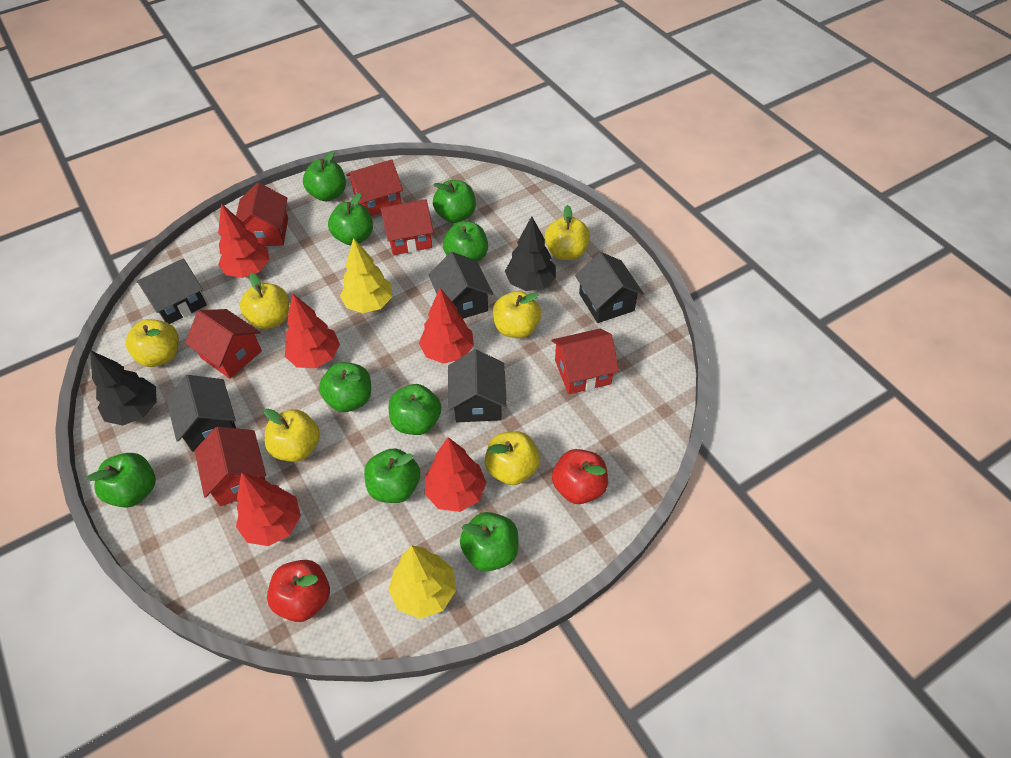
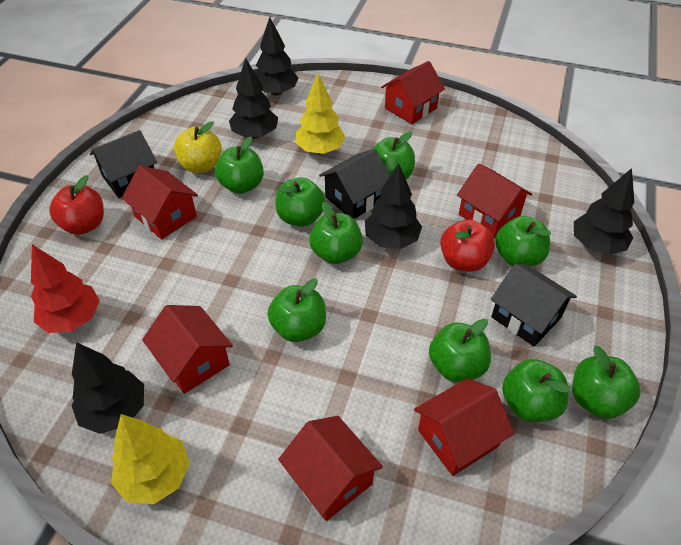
black house: [136,258,207,324] [166,375,236,452] [428,252,493,319] [448,349,507,422] [575,252,644,323] = 5 -> [90,130,157,198] [319,149,390,219] [491,263,577,346] = 3
black tree: [90,350,157,426] [505,216,556,291] = 2 -> [72,342,144,434] [229,58,278,139] [256,17,299,96] [365,163,422,249] [574,168,634,255] = 5
red tree: [218,203,270,278] [236,472,301,546] [285,294,340,368] [419,288,474,364] [425,437,487,512] = 5 -> [31,245,100,333] = 1
yellow apple: [126,319,179,367] [240,273,289,329] [264,409,320,462] [484,431,540,485] [493,291,541,338] [545,205,590,260] = 6 -> [174,121,222,173] = 1

